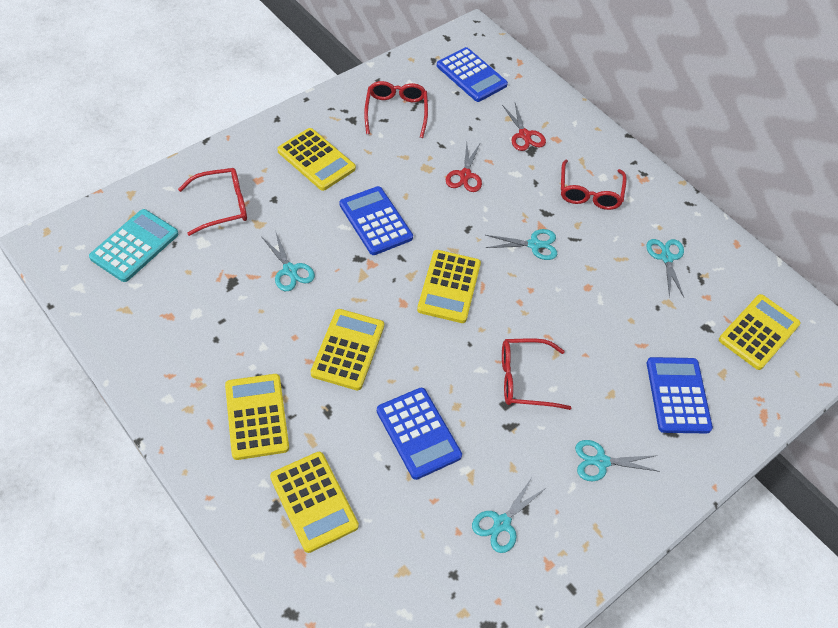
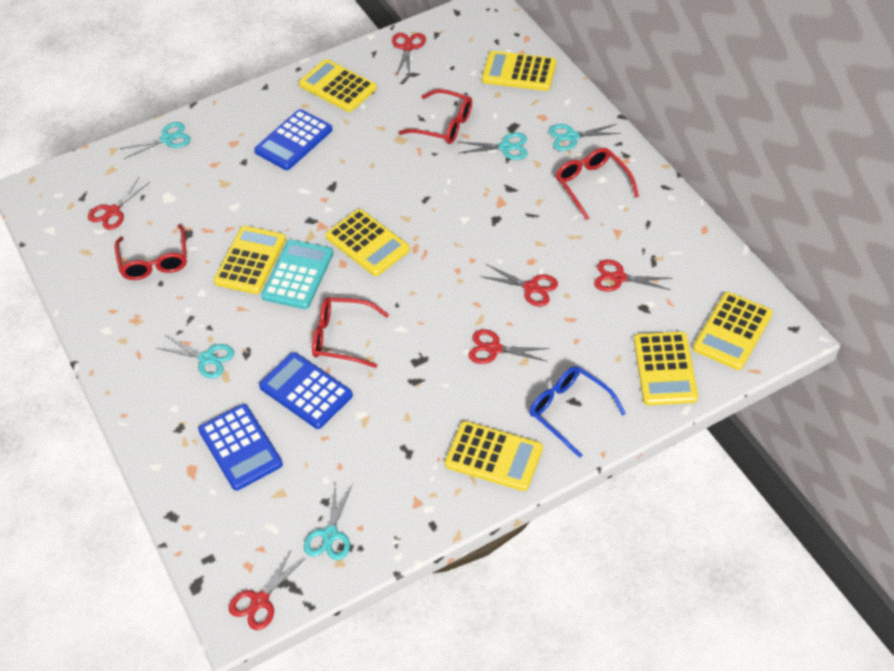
blue calculator: [340,186,413,255] [377,388,462,480] [437,47,508,102] [647,357,713,433] = 4 -> [198,404,283,491] [254,109,333,170] [259,352,353,429] = 3
blue glasses: none = 0 -> [530,366,626,458] = 1
red scissors: [446,142,482,192] [502,103,546,151] = 2 -> [88,178,150,230] [229,549,306,630] [392,33,426,76] [468,329,550,364] [480,265,558,306] [594,259,672,292] = 6
yellow calculator: [225,374,289,460] [270,452,359,553] [277,128,356,191] [311,309,384,390] [417,250,481,323] [719,294,801,370] = 6 -> [213,226,286,294] [299,59,377,112] [326,209,410,276] [445,421,543,491] [482,51,556,91] [634,332,698,405] [693,292,773,370] = 7

